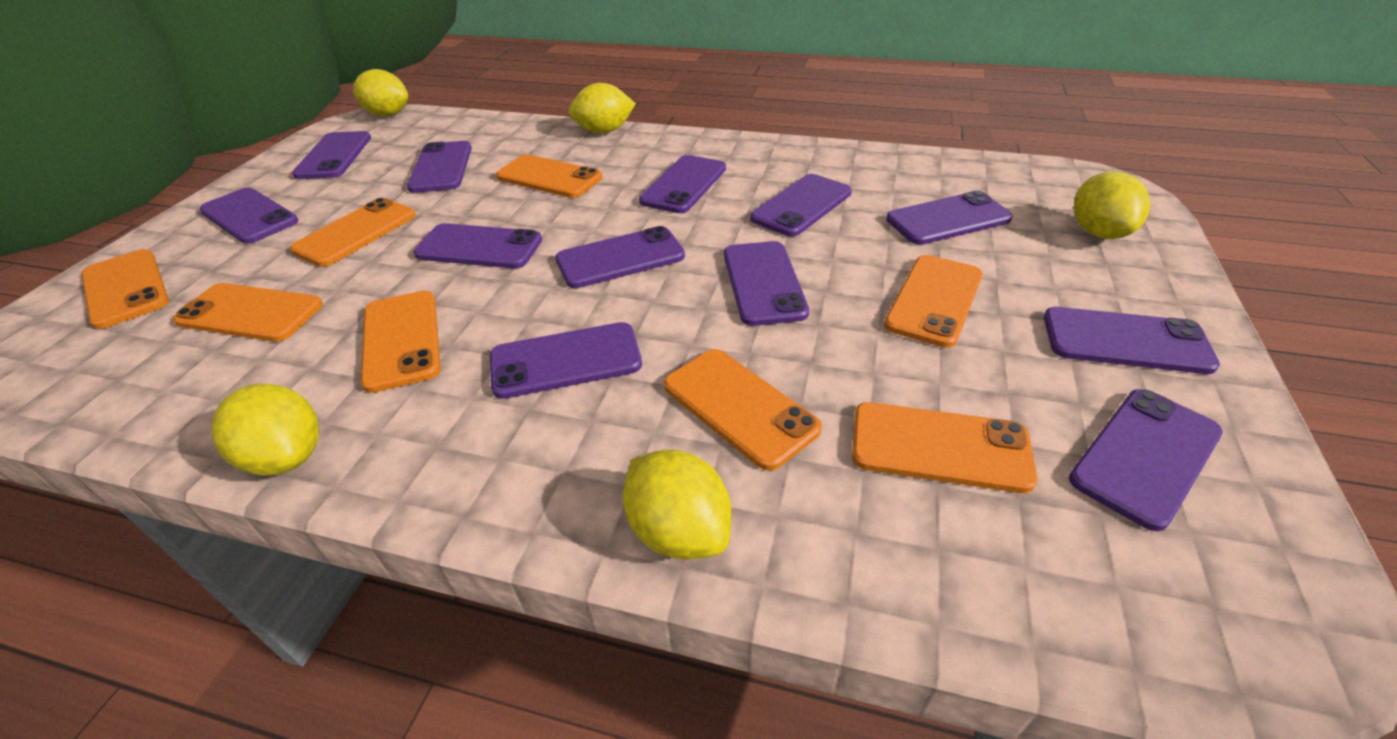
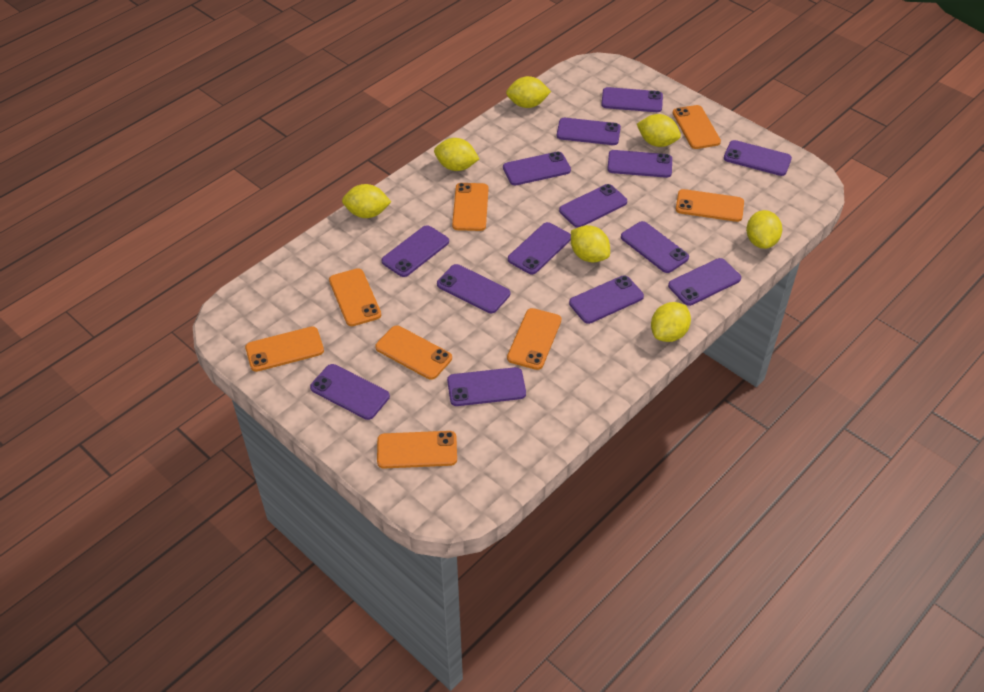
purple phone: [199,188,298,244] [292,131,371,179] [407,141,472,193] [413,223,542,268] [490,322,642,399] [555,226,685,288] [639,155,726,213] [724,241,809,326] [750,174,852,237] [886,191,1013,245] [1044,307,1220,374] [1069,389,1223,531] = 12 -> [310,364,390,420] [382,225,449,277] [437,264,510,313] [447,367,526,406] [503,152,571,185] [508,222,571,274] [557,118,621,145] [559,184,627,228] [569,275,644,324] [601,87,663,112] [607,150,672,178] [621,221,689,273] [668,258,741,306] [724,140,792,176] = 14
yellow lemon: [211,384,319,476] [353,69,408,116] [568,83,636,133] [623,450,731,560] [1074,171,1150,239] = 5 -> [342,184,391,218] [434,138,479,171] [506,76,551,108] [571,225,610,263] [637,114,681,147] [651,302,691,342] [746,210,782,249] = 7

